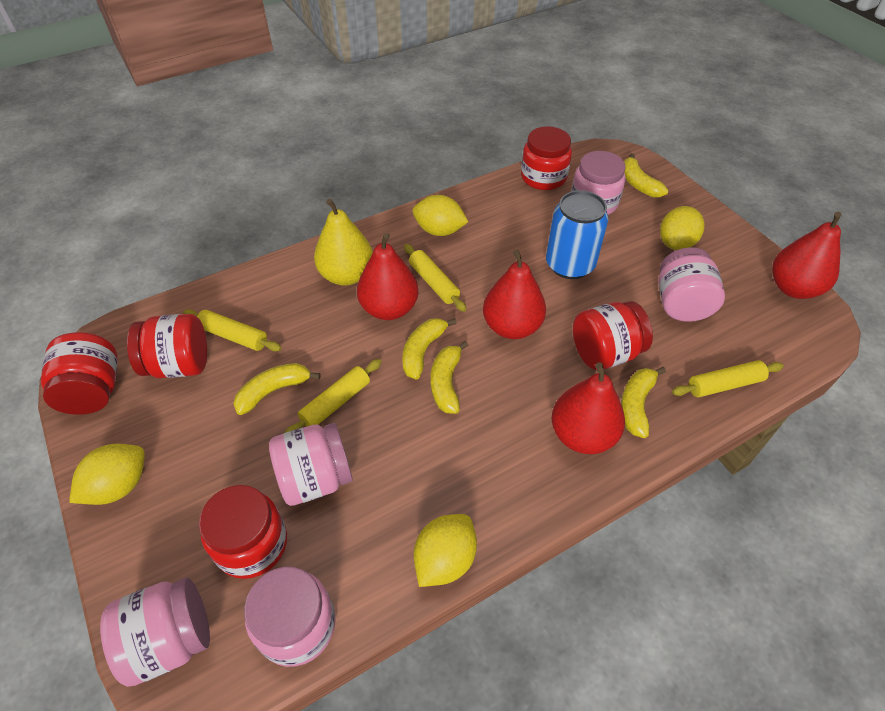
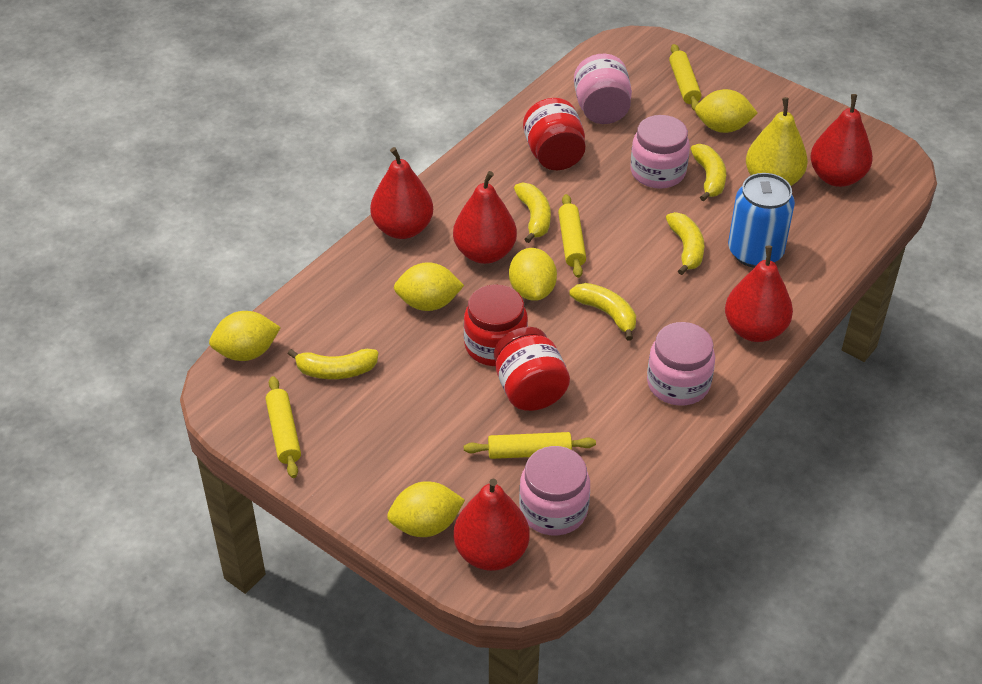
pink jar: [100,578,210,687] [244,567,336,667] [269,423,353,506] [571,151,626,215] [659,247,725,322] = 5 -> [519,446,590,535] [574,54,632,124] [630,115,690,189] [647,322,715,406] = 4
red jar: [41,332,117,415] [127,314,207,378] [199,485,287,579] [521,126,572,190] [573,301,653,370] = 5 -> [464,284,528,366] [494,327,570,411] [523,98,586,170] = 3
red pear: [357,233,419,320] [483,250,546,339] [551,362,625,454] [772,212,841,299] = 4 -> [370,147,433,239] [453,171,517,264] [454,479,530,571] [725,246,793,342] [810,94,873,187] = 5
yellow lemon: [69,444,145,505] [413,195,468,236] [414,514,477,587] [660,206,705,250] = 4 -> [209,311,281,361] [387,481,465,537] [394,262,464,311] [509,248,557,301] [695,89,758,133] = 5

